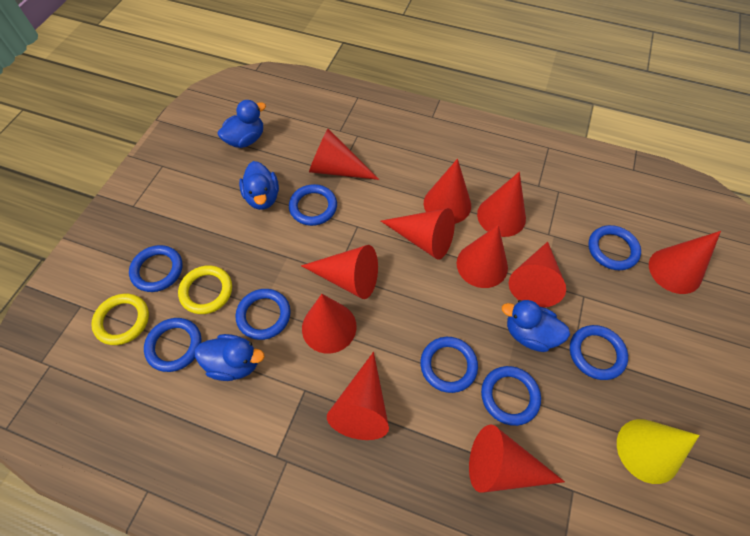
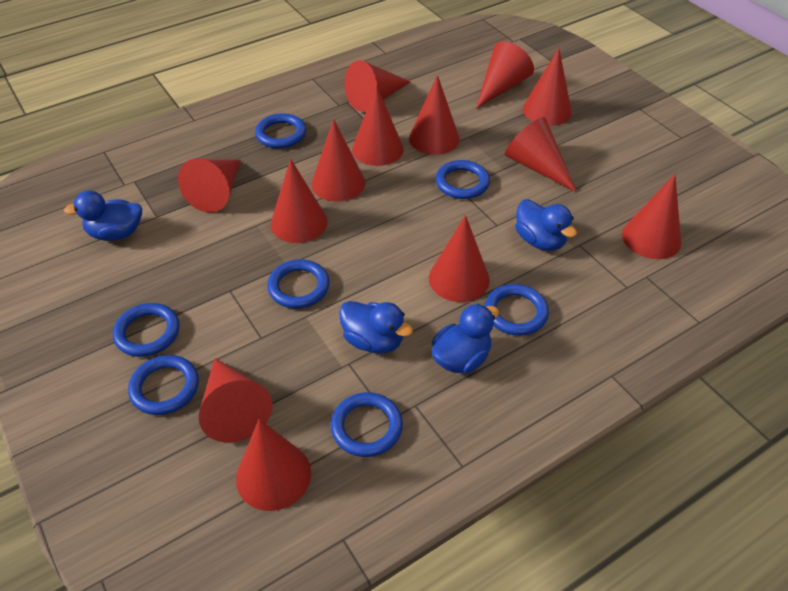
blue ring: [129,245,183,292] [144,318,202,372] [235,289,291,340] [289,184,337,226] [421,337,478,393] [481,366,541,426] [570,325,628,380] [588,225,641,270] = 8 -> [113,303,180,357] [128,355,199,415] [255,113,306,148] [267,260,330,308] [331,392,403,457] [436,160,490,199] [485,284,549,336] = 7
red cone: [301,245,378,299] [302,294,357,354] [309,129,379,180] [327,352,389,440] [381,208,455,260] [424,159,471,224] [457,225,508,288] [469,425,565,493] [477,172,526,237] [508,242,566,308] [649,231,721,294] = 11 -> [178,158,241,212] [199,358,272,443] [236,419,311,511] [271,159,328,243] [311,119,365,202] [345,60,411,112] [352,85,404,166] [409,75,460,155] [429,215,490,302] [476,41,534,109] [505,117,577,192] [523,48,572,126] [622,174,681,259] = 13
yellow cone: [617,419,700,484] = 1 -> none = 0
yellow ring: [91,294,149,345] [178,265,232,314] = 2 -> none = 0

